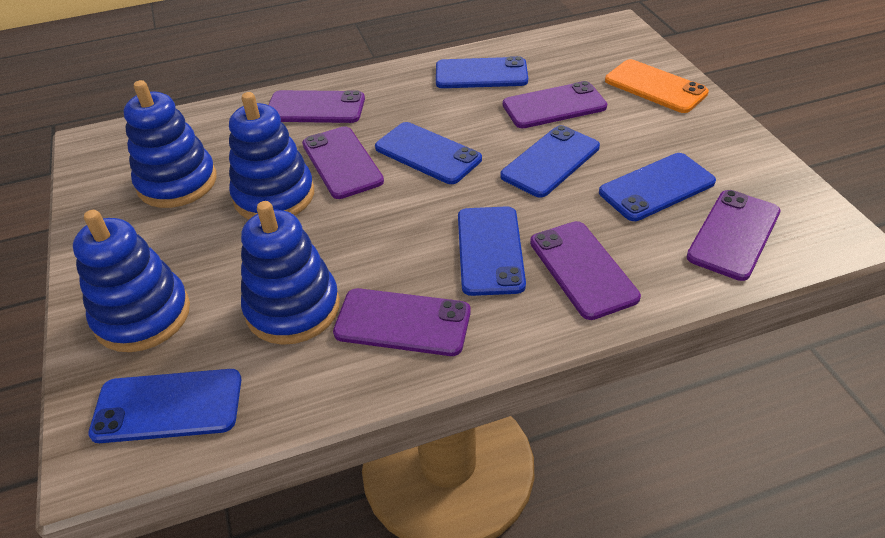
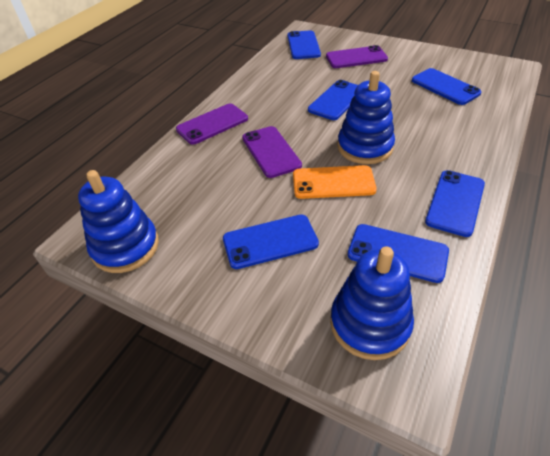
blue stacking toy: [73,210,190,352] [124,80,216,208] [229,92,314,219] [241,201,340,345] = 4 -> [78,170,159,273] [330,246,414,360] [337,71,395,164] = 3
purple phone: [268,90,365,123] [302,126,384,199] [333,288,471,356] [503,81,607,128] [530,221,641,320] [686,190,780,281] = 6 -> [176,103,248,145] [242,126,302,178] [326,45,388,68] = 3

